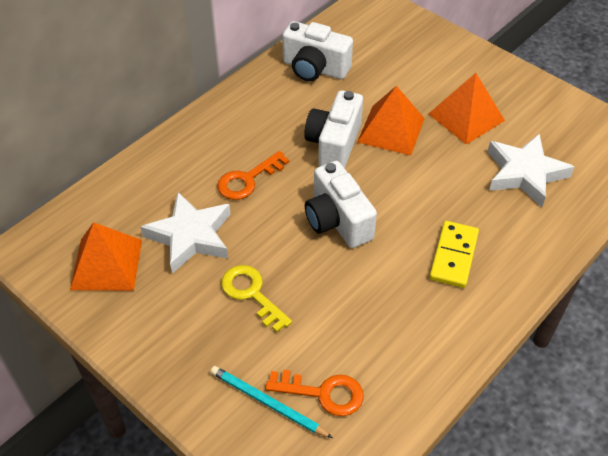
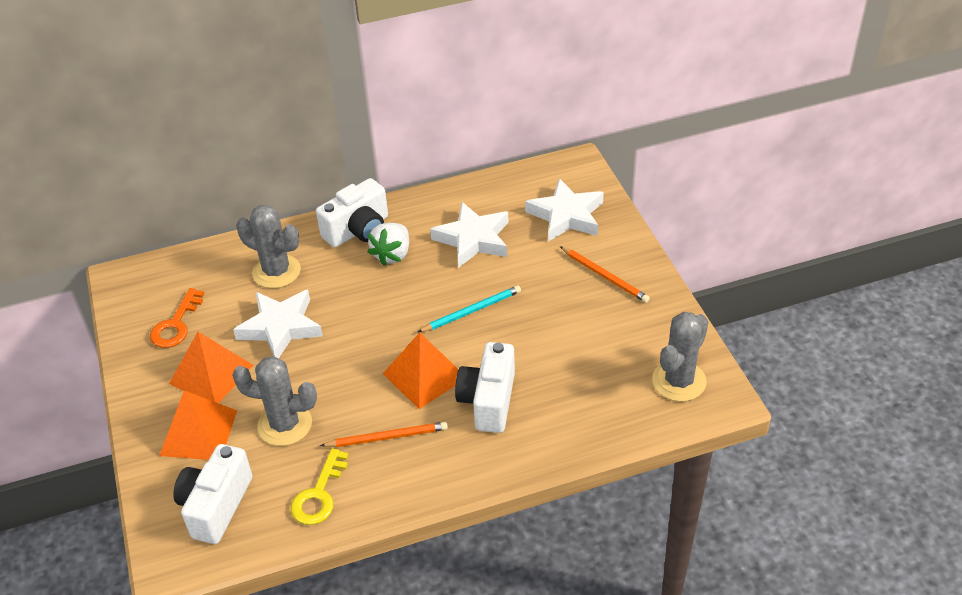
grey cactus: none = 0 -> [232,356,317,446] [236,205,301,288] [652,312,708,402] = 3
orange key: [217,151,289,200] [265,370,364,416] = 2 -> [150,288,204,348] = 1
orange pencil: none = 0 -> [320,422,448,447] [560,246,650,303] = 2
white star: [141,192,231,274] [488,133,574,207] = 2 -> [233,290,323,359] [430,202,508,268] [525,178,604,242] = 3
white strawberry: none = 0 -> [367,223,409,266] = 1
yellow domino: [429,221,479,288] = 1 -> none = 0

